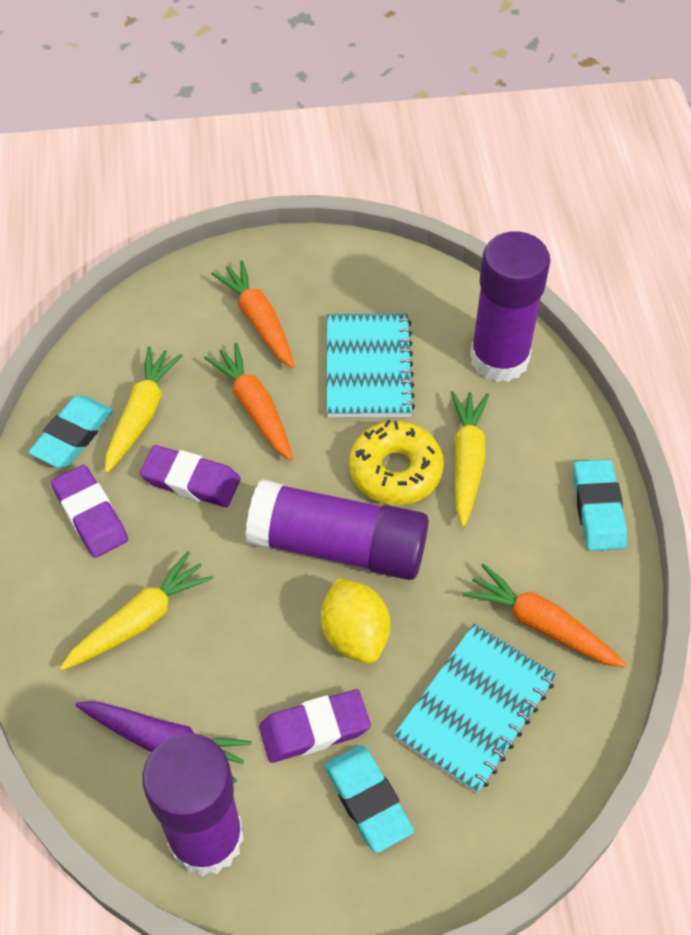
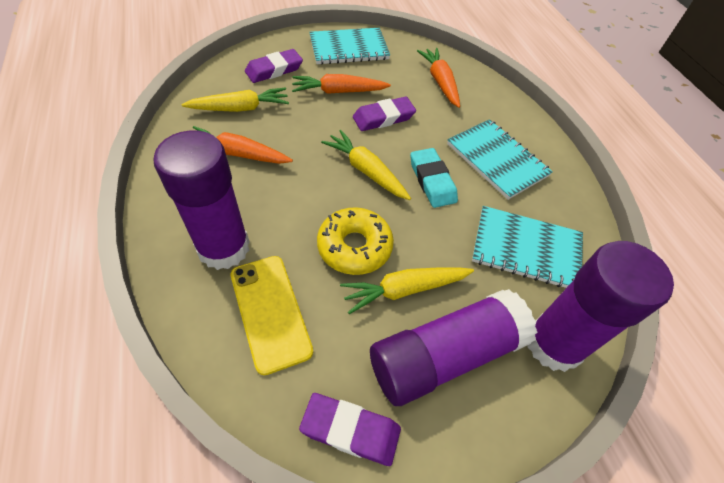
purple carrot: [75,701,251,783] = 1 -> none = 0
turquoise eraser: [28,396,113,468] [324,745,414,853] [573,459,627,551] = 3 -> [410,148,458,208] = 1
turquoise notebook: [327,314,415,417] [394,624,556,793] = 2 -> [309,28,390,64] [447,119,553,200] [472,206,583,288] = 3
yellow lemon: [321,578,390,663] = 1 -> none = 0
yellow phone: none = 0 -> [231,256,313,375] = 1

